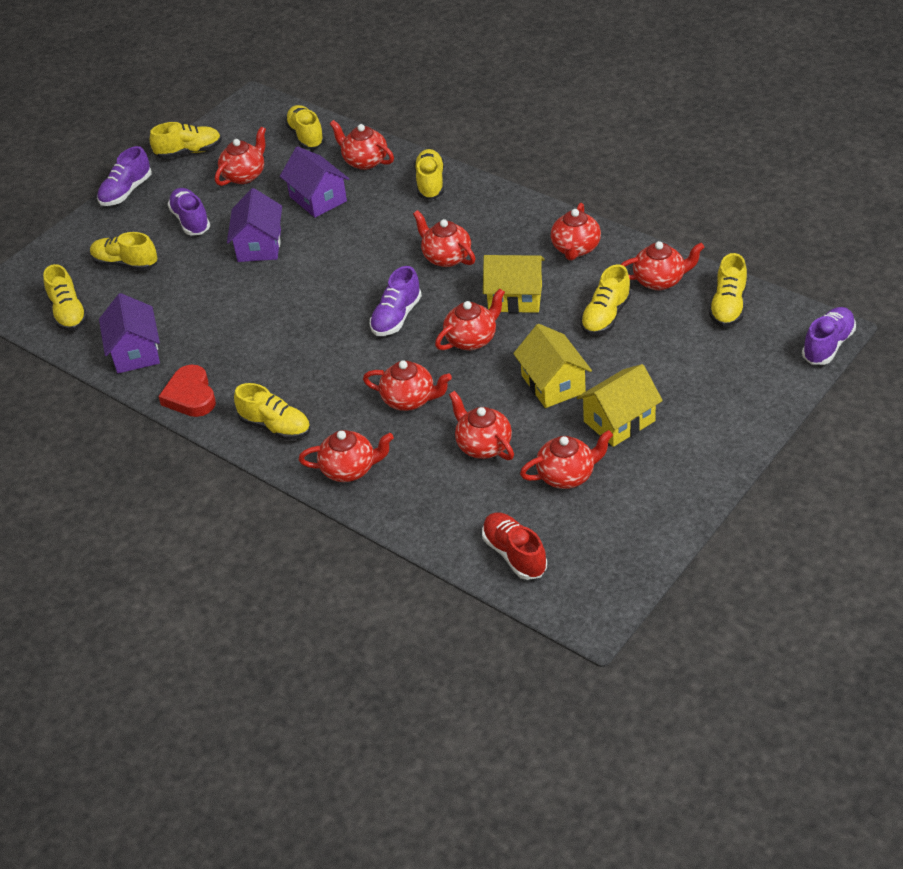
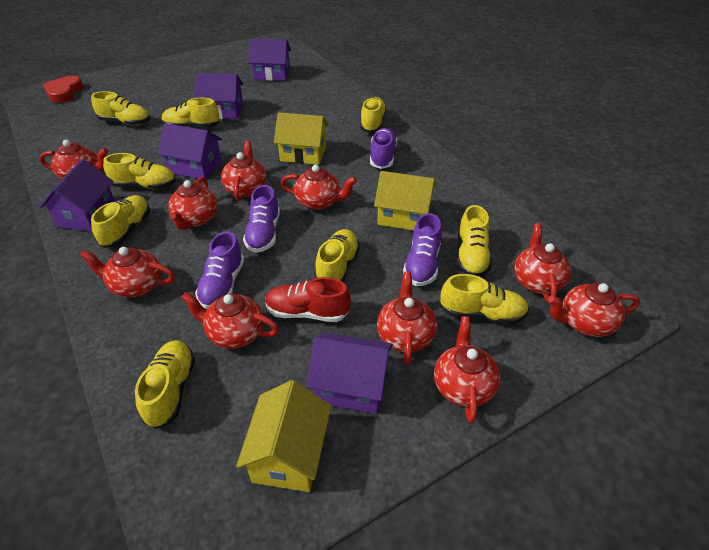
purple house: [99,293,160,373] [227,188,282,262] [280,146,349,218] = 3 -> [40,159,115,231] [158,123,222,179] [194,73,244,119] [248,38,291,81] [307,332,393,414] = 5
yellow shoe: [43,264,88,331] [90,232,158,271] [150,122,222,159] [234,383,311,440] [285,105,325,149] [414,149,444,200] [580,264,631,335] [709,253,747,327] = 8 -> [91,91,150,126] [91,195,150,248] [103,153,176,189] [135,340,195,429] [162,97,220,127] [314,229,360,282] [360,97,386,133] [440,274,529,324] [457,205,492,277] = 9

